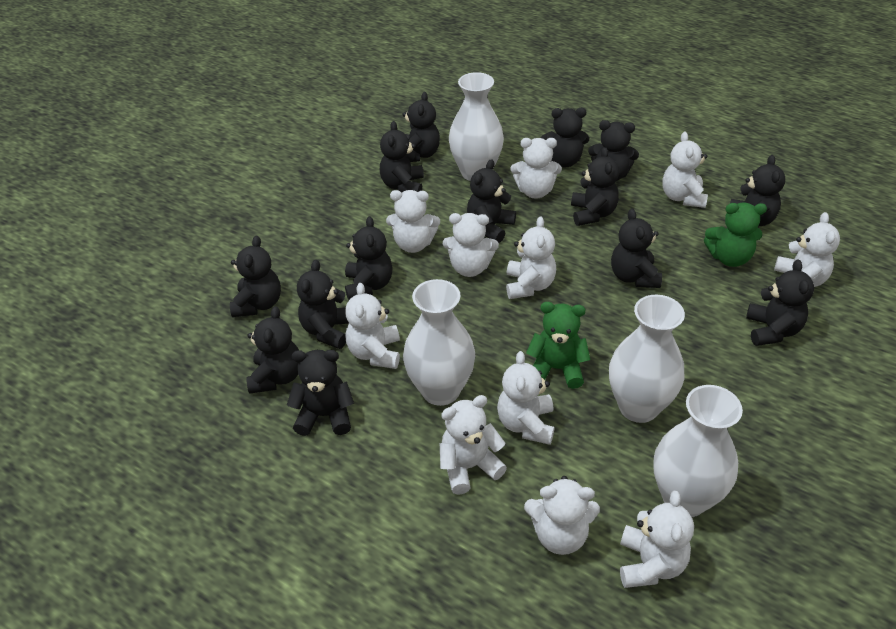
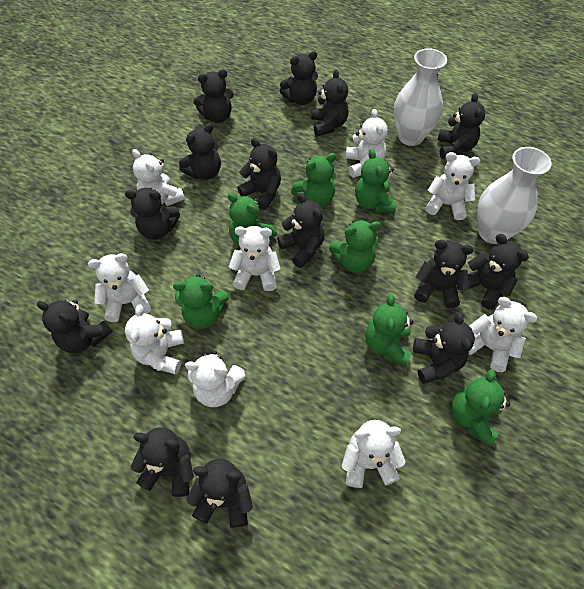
green teddy bear: [526,302,590,389] [704,202,767,267] = 2 -> [173,274,229,329] [228,193,277,247] [291,153,336,207] [329,220,381,273] [355,149,396,213] [365,294,413,366] [451,369,510,446] = 7
white teddy bear: [345,283,400,369] [386,190,440,253] [440,395,507,495] [443,213,499,277] [497,351,554,445] [506,217,556,299] [511,138,562,199] [524,476,600,555] [620,491,694,588] [662,132,708,208] [774,212,840,287] = 11 -> [88,253,151,322] [125,304,184,375] [132,149,185,206] [185,351,245,407] [229,226,281,291] [341,420,406,488] [345,109,388,178] [426,152,480,220] [469,297,537,372] = 9
white vase: [403,279,475,406] [449,72,504,181] [609,295,685,423] [653,385,743,517] = 4 -> [393,48,447,146] [477,147,552,244] = 2

